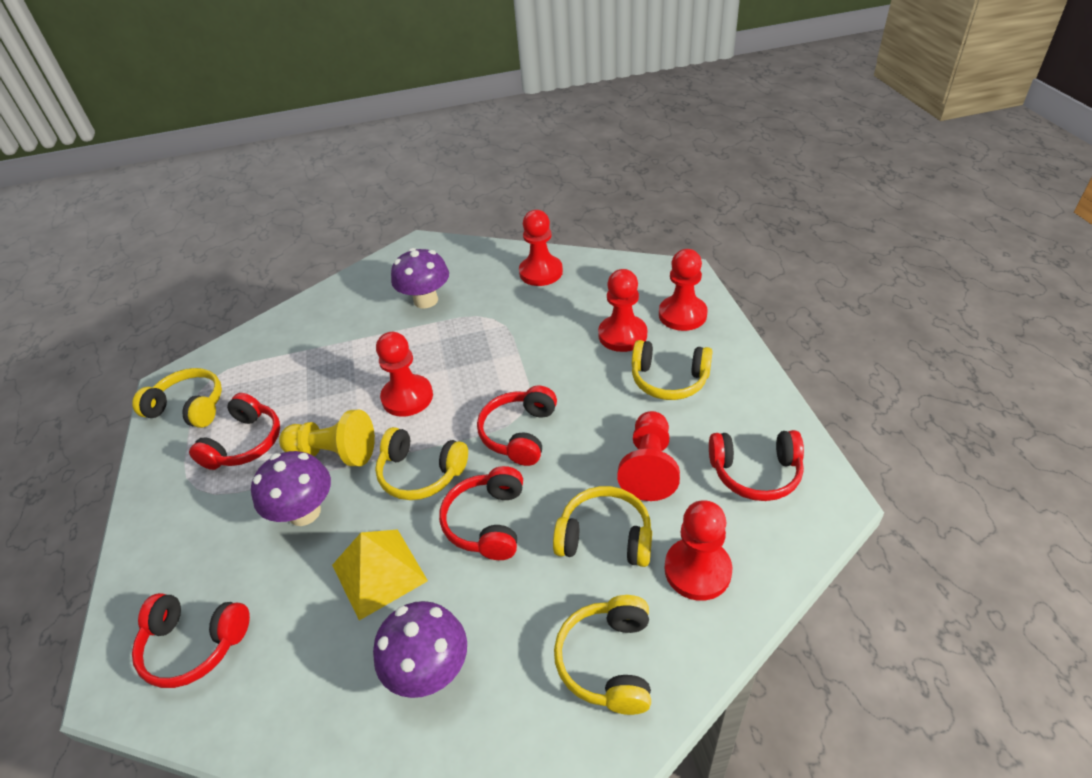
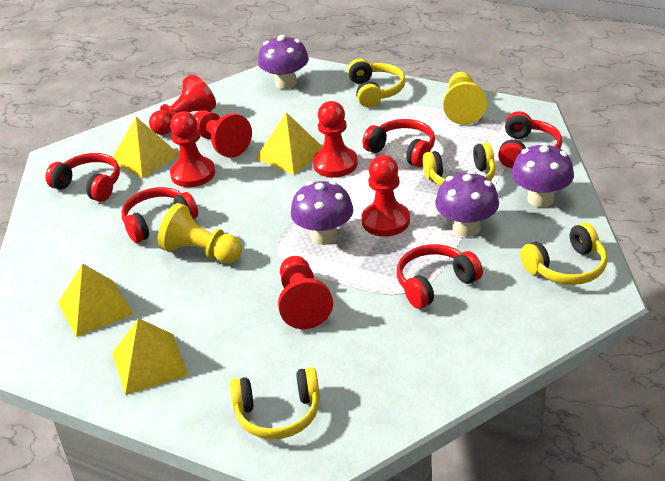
purple mushroom: [251,451,331,526] [373,601,467,698] [391,248,449,308] = 3 -> [258,35,309,89] [291,181,353,245] [435,171,499,237] [511,142,574,207] = 4
yellow headphones: [132,368,222,428] [375,427,468,500] [553,486,652,567] [554,595,651,715] [632,340,713,400] = 5 -> [230,367,320,439] [347,58,406,108] [423,142,496,186] [520,223,607,285] = 4
yellow pawn: [279,410,375,466] = 1 -> [158,203,242,263] [443,72,487,125] = 2
yellow pyramid: [332,530,428,620] = 1 -> [58,263,134,337] [112,117,180,179] [112,318,189,395] [256,112,323,175] = 4

